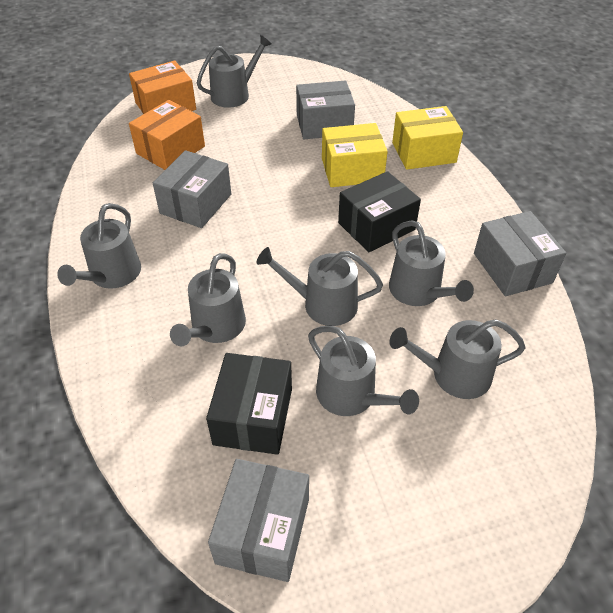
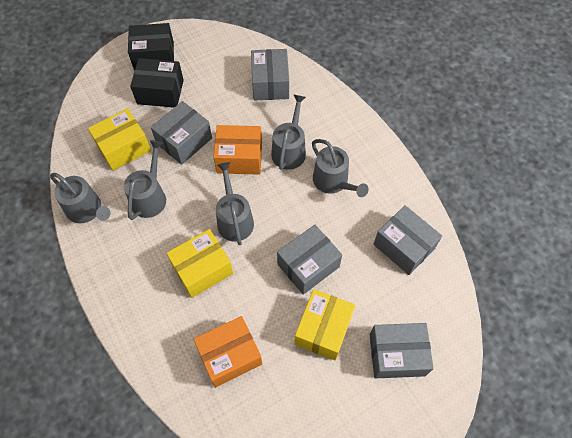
grey box: [153,150,231,228] [208,459,309,582] [296,80,355,139] [474,211,566,296] = 4 -> [151,101,212,165] [251,49,289,100] [277,225,342,295] [370,323,434,379] [374,205,442,275] = 5
grey watering can: [57,203,141,289] [170,253,246,346] [197,35,272,108] [256,247,383,326] [308,326,419,416] [389,220,474,306] [389,319,526,399] = 7 -> [50,173,111,223] [124,140,166,220] [216,162,254,245] [271,95,306,170] [312,139,369,197] = 5
yellow box: [322,123,388,187] [392,106,463,170] = 2 -> [88,109,151,171] [166,229,233,298] [294,289,355,361] = 3

